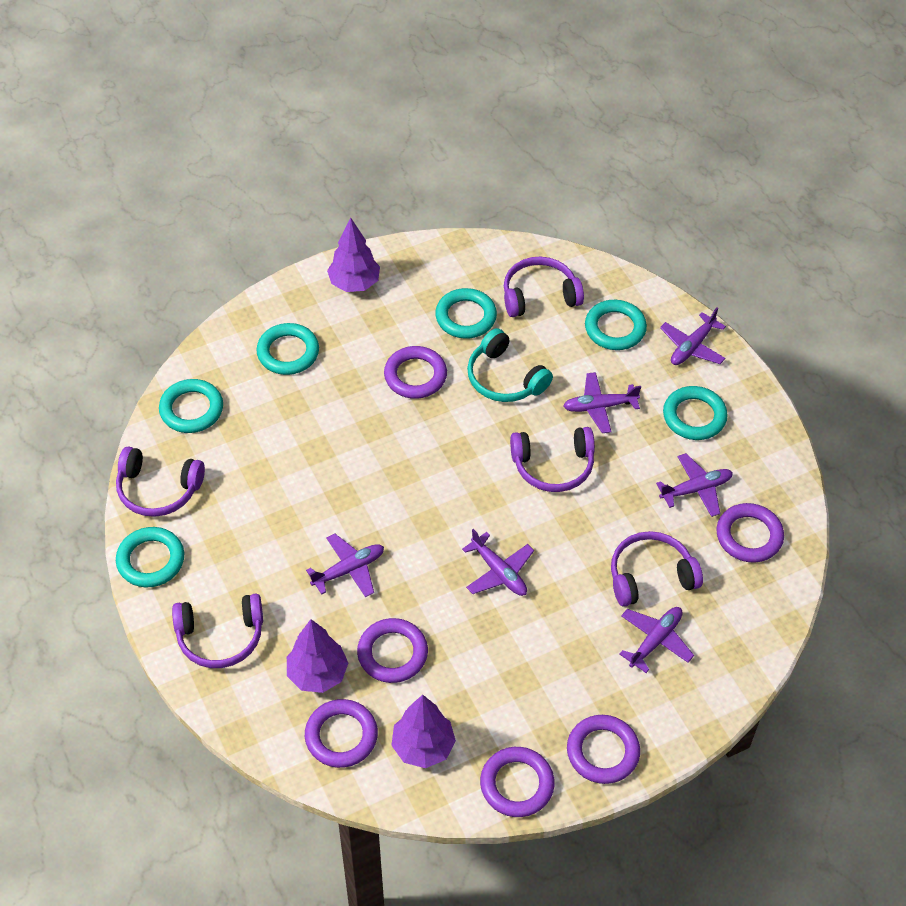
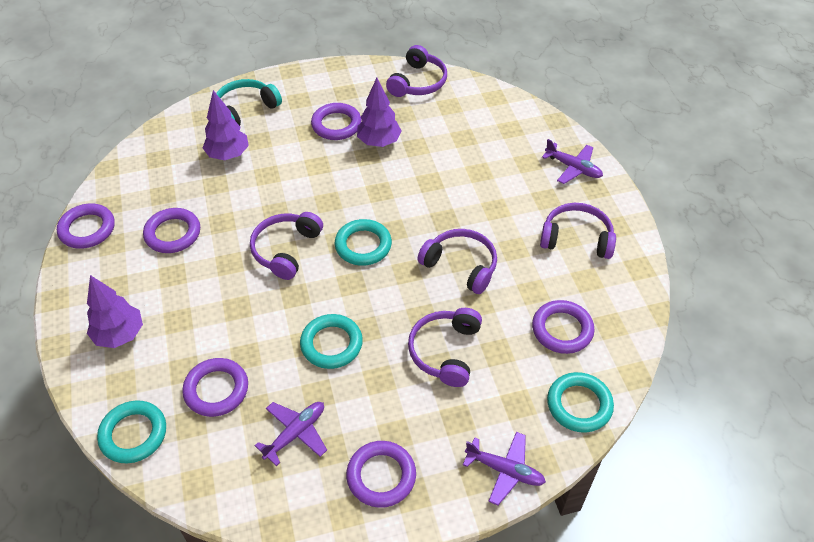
purple plane: [306,533,384,597] [462,529,534,596] [563,372,641,433] [619,607,694,673] [656,453,733,517] [660,308,726,365] = 6 -> [255,402,327,466] [463,432,546,506] [542,139,603,184] = 3
turquoise ring: [116,527,184,587] [159,379,223,433] [256,323,319,375] [435,288,497,339] [585,300,647,350] [663,386,728,440] = 6 -> [97,400,166,463] [300,314,363,369] [335,219,392,266] [547,372,614,433] = 4

